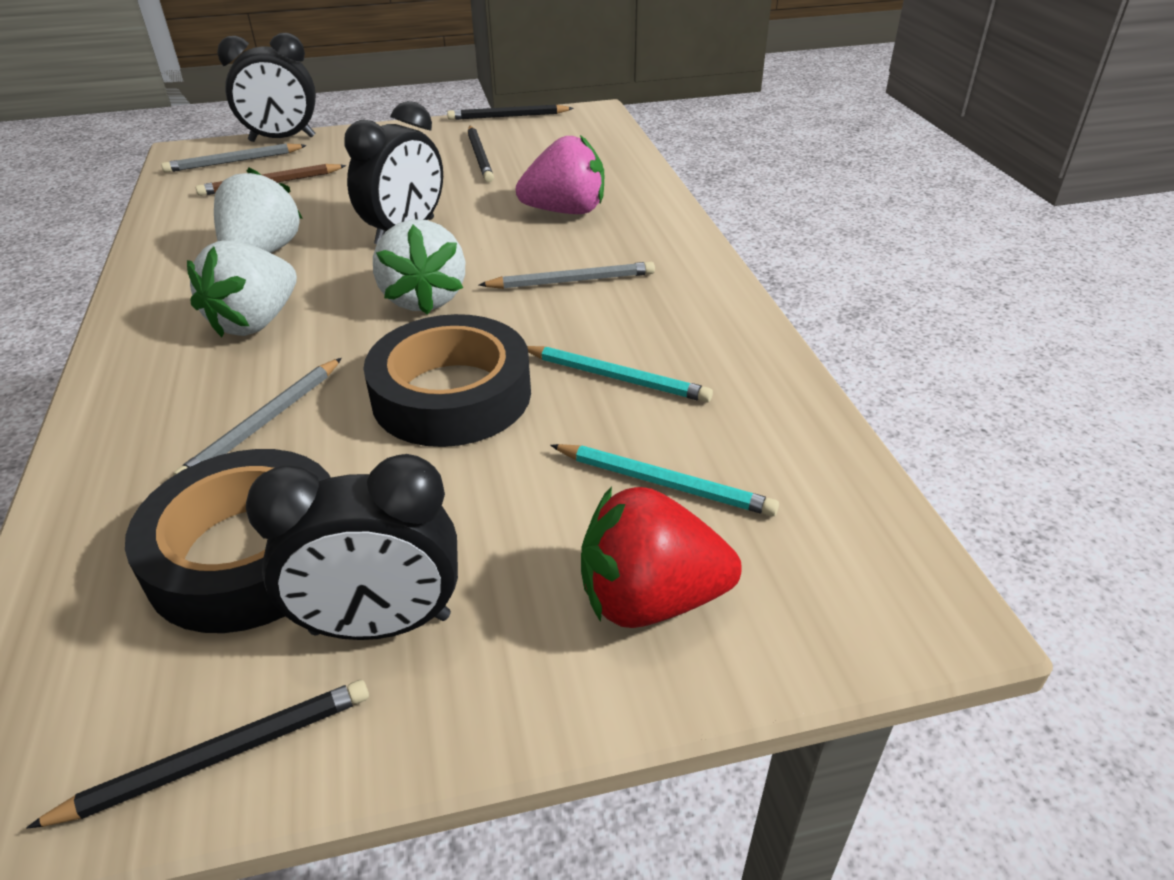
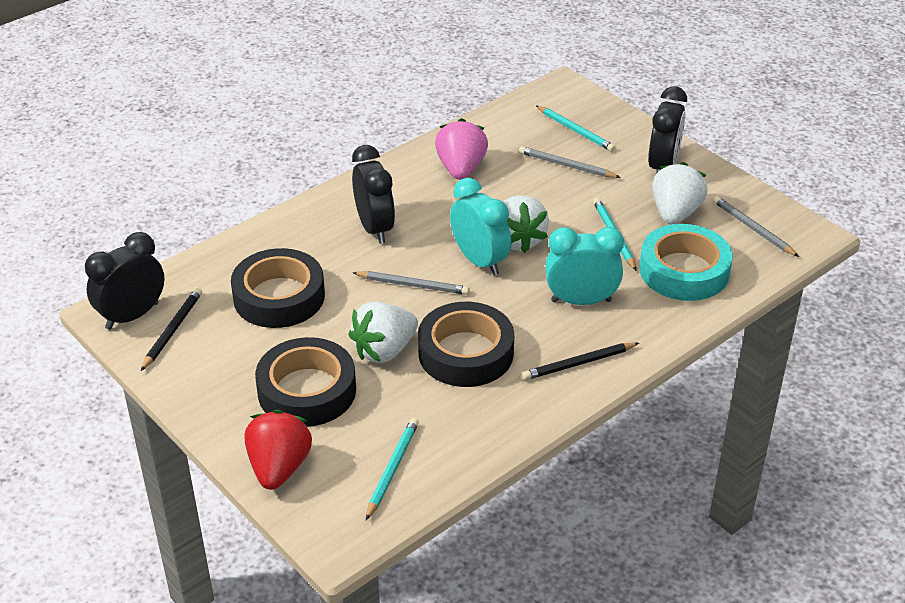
black pencil: [26,680,369,829] [447,105,574,120] [468,126,494,182] = 3 -> [141,288,202,371] [522,342,639,380] = 2
black tape: [125,449,331,633] [363,314,531,447] = 2 -> [231,248,325,328] [255,337,356,427] [418,302,514,387] = 3
brown pencil: [196,164,346,196] = 1 -> none = 0
turquoise clock: none = 0 -> [450,178,511,276] [545,227,624,305] = 2
turquoise pencil: [527,346,713,403] [550,444,779,516] = 2 -> [366,418,419,520] [536,105,615,152] [593,198,637,271] = 3
turquoise tape: none = 0 -> [640,224,733,301] = 1

